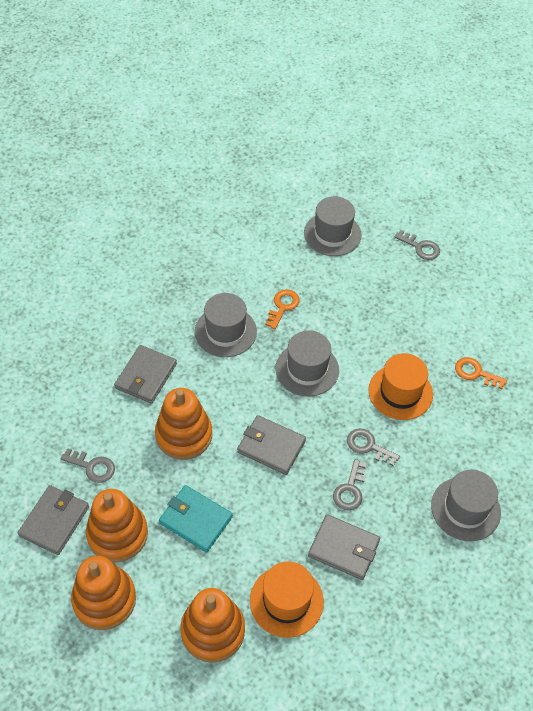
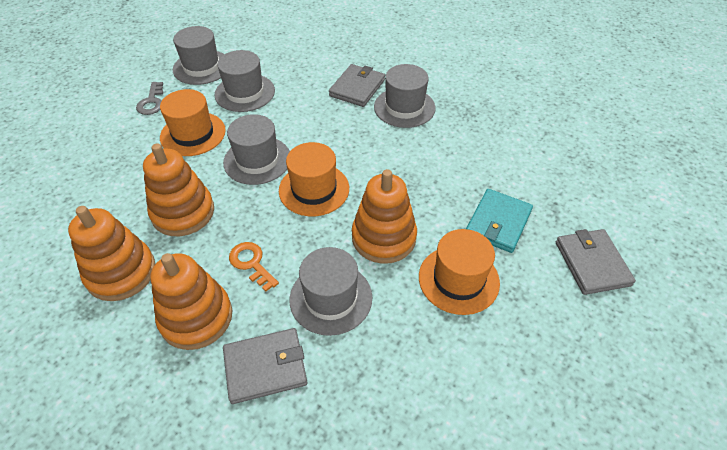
grey hat: [195,293,257,357] [276,330,339,396] [304,196,362,256] [431,470,501,541] = 4 -> [173,26,225,85] [215,50,275,112] [223,114,290,185] [289,247,372,336] [374,64,435,128] = 5
grey key: [61,448,115,483] [333,459,367,510] [347,428,400,466] [395,230,440,260] = 4 -> [136,82,163,115] = 1
grey wallet: [18,485,89,555] [114,345,177,404] [237,415,306,475] [308,514,380,580] = 4 -> [223,328,308,404] [329,64,385,107] [556,229,636,295] = 3
orange hat: [250,561,324,638] [368,353,433,420] = 2 -> [160,89,226,156] [279,142,349,216] [419,229,500,315] = 3
orange key: [265,289,299,329] [455,357,507,389] = 2 -> [229,242,279,291] = 1

